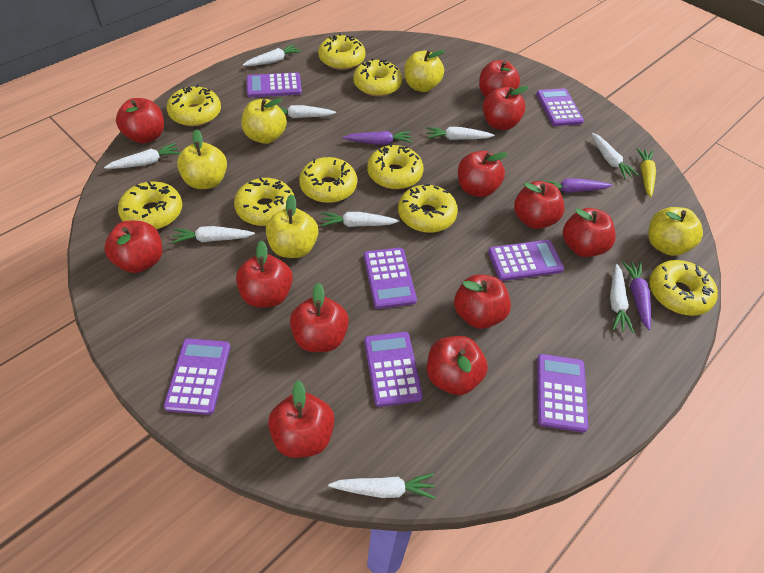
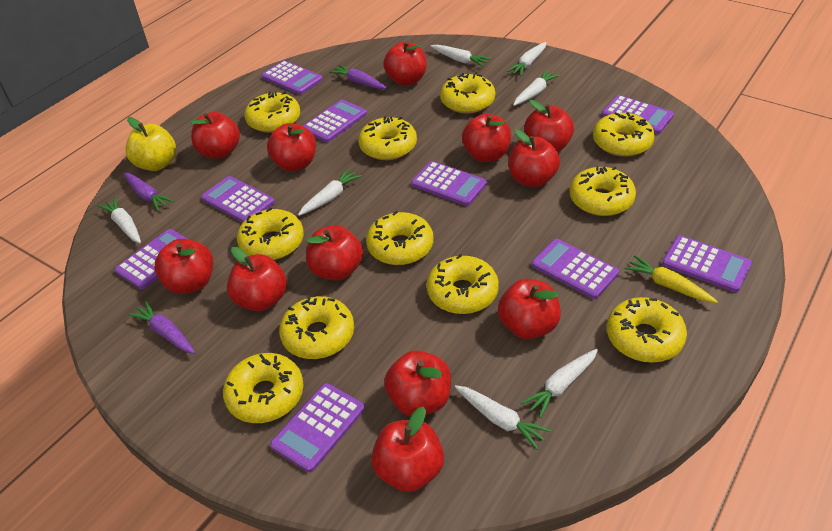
purple calculator: [163,338,230,415] [246,72,302,97] [364,248,417,309] [364,332,423,407] [488,240,564,281] [536,88,584,126] [537,354,588,433] = 7 -> [115,229,188,289] [201,176,275,223] [262,60,323,95] [270,383,365,473] [303,99,367,142] [411,161,487,206] [532,239,619,299] [602,95,674,134] [662,235,752,292] = 9
white carrot: [104,143,181,169] [171,226,255,244] [243,44,302,66] [279,105,336,118] [320,212,399,227] [328,473,436,499] [426,127,495,140] [592,133,639,179] [610,264,634,333] = 9 -> [97,197,141,243] [298,169,362,216] [431,45,491,67] [455,385,551,450] [506,42,547,76] [513,70,560,106] [521,349,598,418] = 7
yellow apple: [177,129,227,189] [241,98,287,144] [266,194,318,258] [404,50,445,92] [648,207,703,256] = 5 -> [125,117,176,171] = 1
yellow donut: [118,181,182,229] [167,85,221,126] [234,178,294,226] [299,157,357,203] [318,33,365,70] [353,58,402,97] [367,143,423,189] [398,184,458,233] [649,260,718,316] = 9 -> [223,353,304,423] [237,207,304,260] [245,92,300,133] [279,296,354,359] [358,116,417,160] [366,211,433,265] [427,254,499,314] [440,73,495,114] [570,166,636,216] [593,112,655,157] [607,297,687,363] = 11

